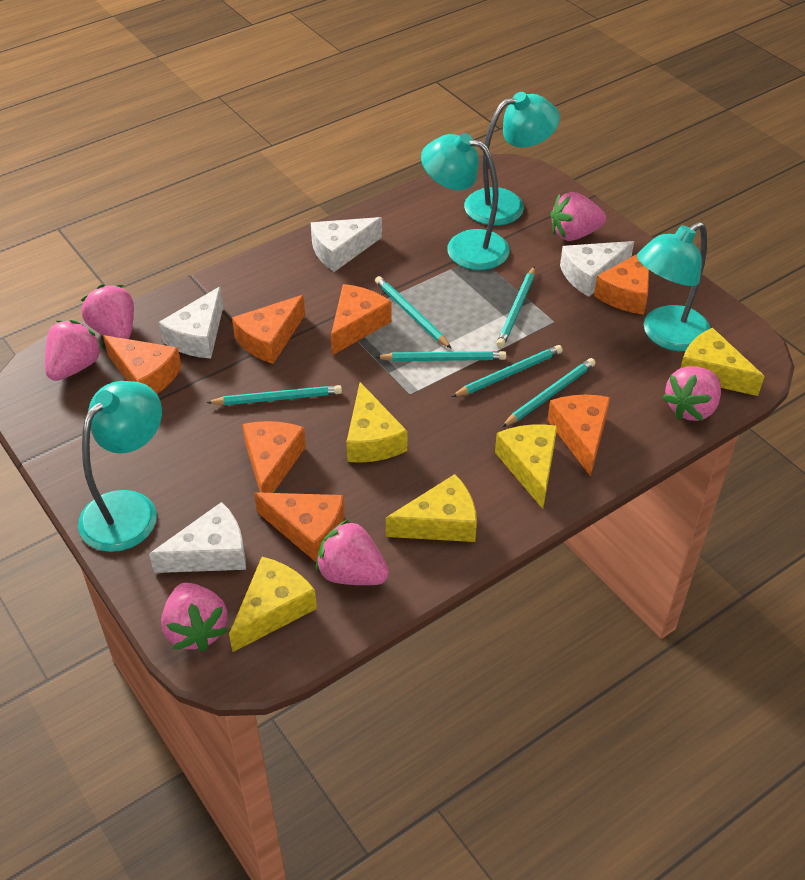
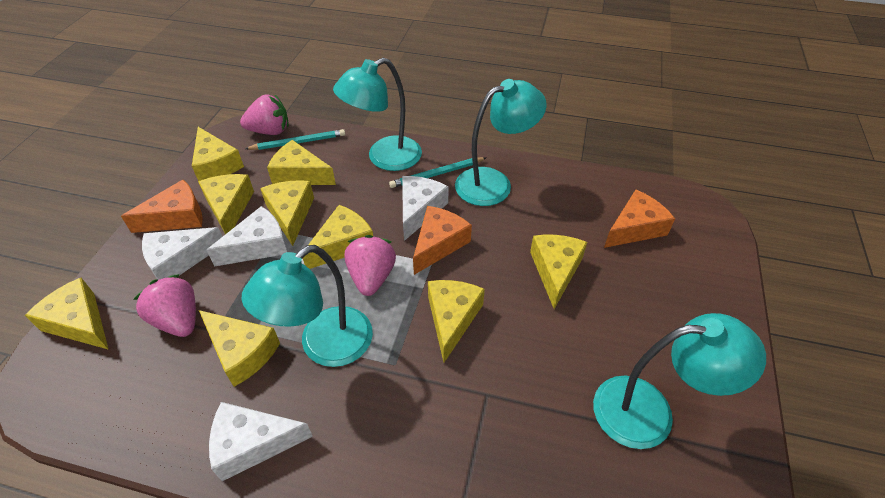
orange cheese: [103,335,182,394] [232,295,305,364] [243,421,306,493] [254,492,345,562] [331,284,392,355] [547,395,610,477] [594,254,649,315] = 7 -> [121,180,203,233] [413,206,472,275] [604,190,675,248] = 3
pink strawberry: [45,320,103,381] [81,285,134,339] [161,583,228,652] [316,519,389,585] [550,192,606,241] [662,366,721,421] = 6 -> [133,274,196,337] [240,95,289,135] [345,235,396,296] = 3
turquoise pencil: [206,385,342,405] [375,276,452,349] [376,351,506,361] [451,345,563,397] [496,266,535,348] [502,358,596,427] = 6 -> [245,129,345,150] [389,157,486,188] = 2
yellow cheese: [229,557,317,652] [346,382,407,463] [386,474,477,542] [495,424,557,509] [681,327,765,396] = 5 -> [25,278,109,350] [192,127,244,181] [198,174,254,234] [199,310,280,387] [260,180,314,246] [267,140,336,185] [303,205,373,269] [428,280,485,362] [530,235,587,309] = 9

